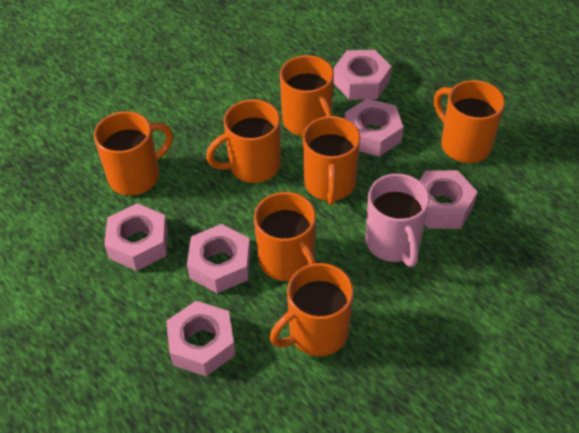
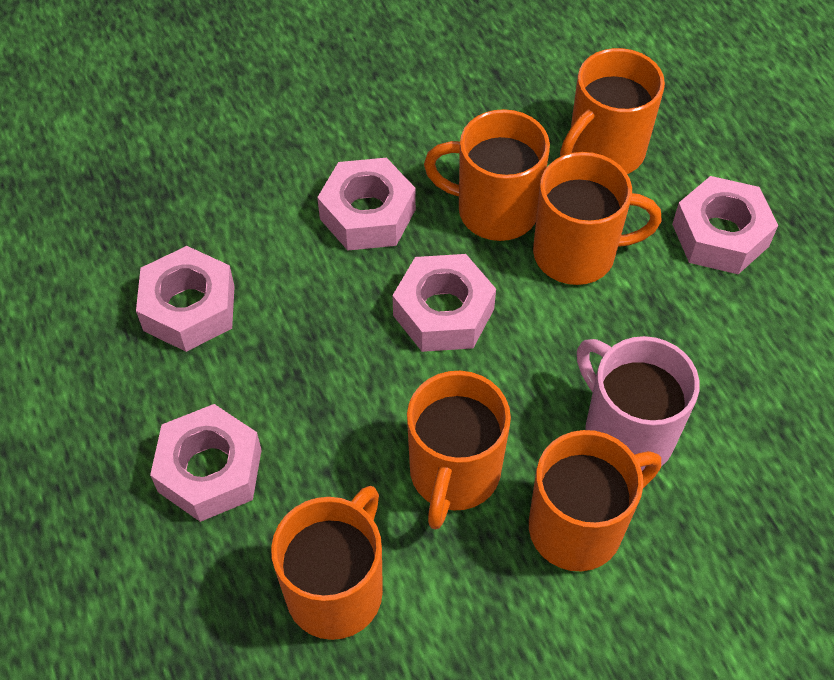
orange mug: [94,111,173,195] [206,99,281,183] [254,192,316,281] [270,263,354,356] [280,55,334,136] [303,116,360,205] [434,80,505,163] = 7 -> [271,486,383,640] [407,371,511,530] [424,109,550,241] [529,430,661,571] [533,152,662,285] [560,48,665,174] = 6
pink nut: [104,203,168,271] [166,301,235,376] [187,224,251,293] [333,50,391,100] [345,99,403,157] [419,170,477,229] = 6 -> [136,246,235,352] [150,404,261,522] [317,158,416,250] [392,254,496,352] [672,176,778,274] = 5

